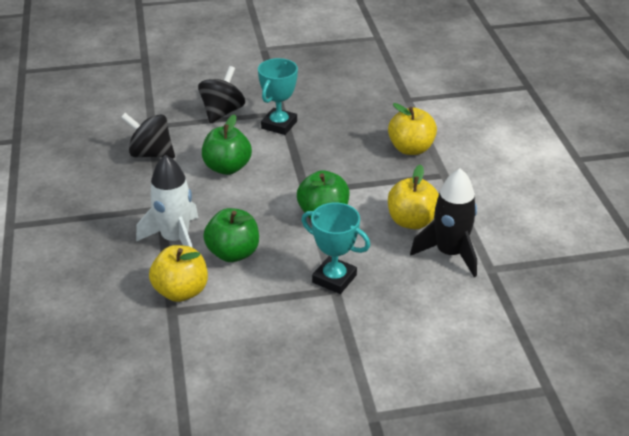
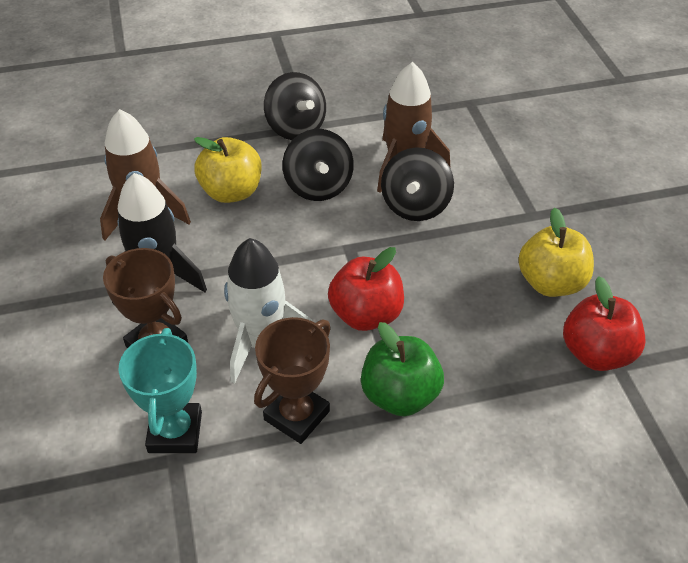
black spinning top: [121,113,175,158] [198,66,245,124] = 2 -> [264,72,326,140] [282,129,354,201] [381,147,454,221] = 3
brown rocket: none = 0 -> [100,109,191,240] [377,62,450,193] = 2
brown trophy: none = 0 -> [103,248,188,348] [254,317,331,444] = 2
green apple: [202,114,252,175] [203,208,259,262] [297,170,349,219] = 3 -> [361,322,444,416] = 1
red apple: none = 0 -> [328,247,404,331] [563,276,646,371] = 2
turquoise trophy: [258,58,298,135] [302,203,370,294] = 2 -> [119,328,202,453] = 1
yellow apple: [149,245,208,302] [388,103,437,155] [388,165,439,229] = 3 -> [194,137,262,203] [518,208,594,297] = 2

